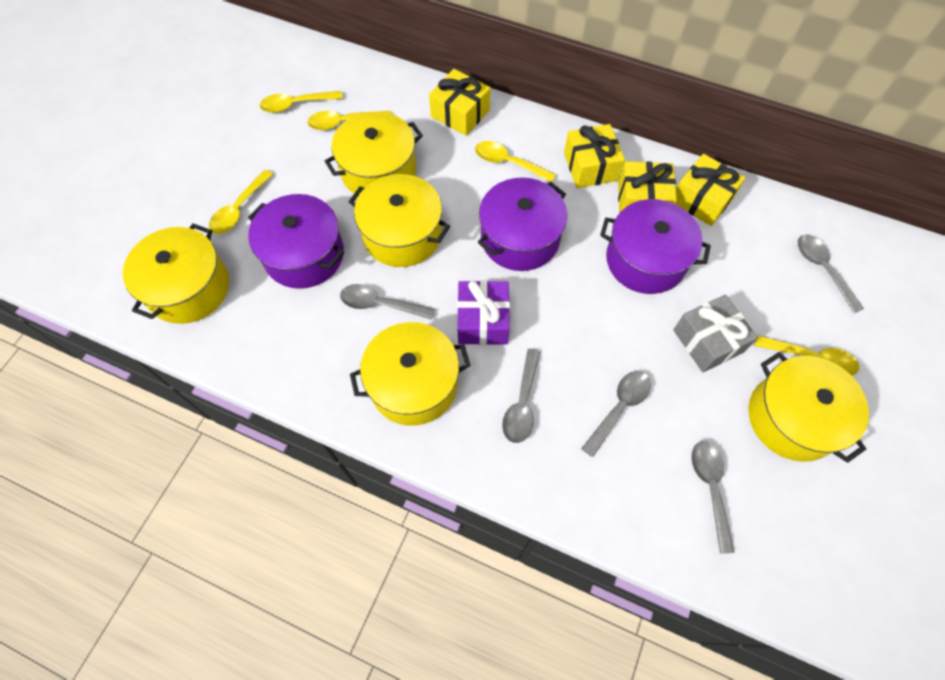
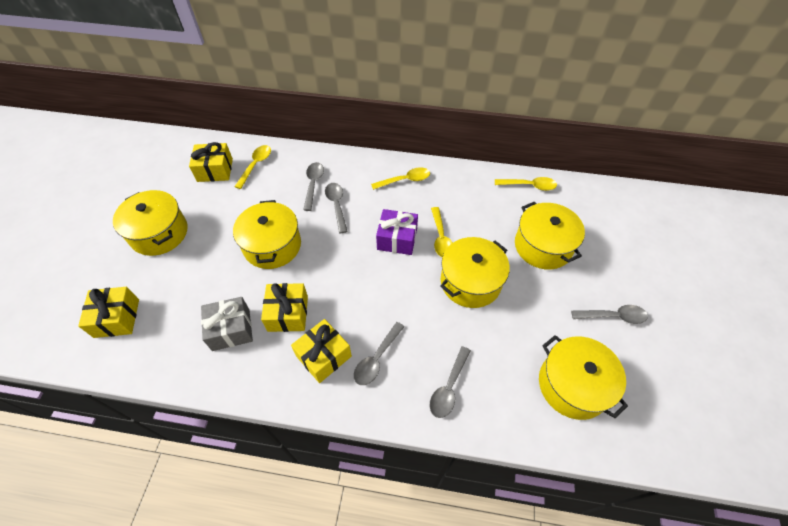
purple pot: [248,194,344,289] [478,178,567,271] [600,199,711,294] = 3 -> none = 0
yellow spoon: [209,170,274,234] [260,91,343,113] [307,111,391,130] [475,141,556,182] [754,335,859,376] = 5 -> [234,145,271,189] [371,167,430,190] [431,207,453,257] [495,177,557,191] = 4

